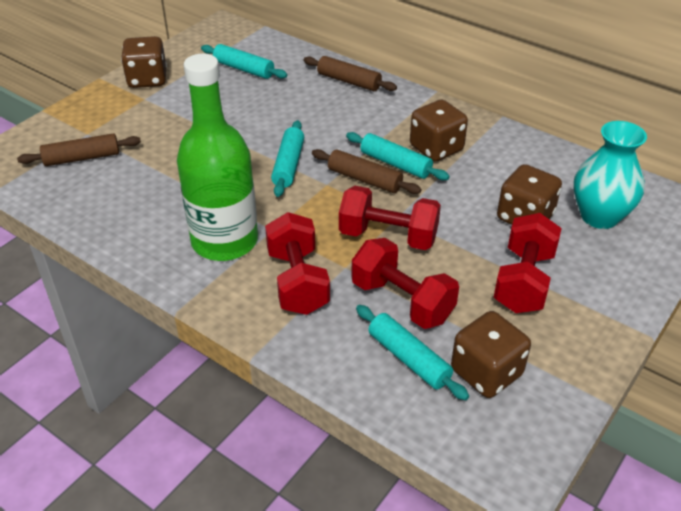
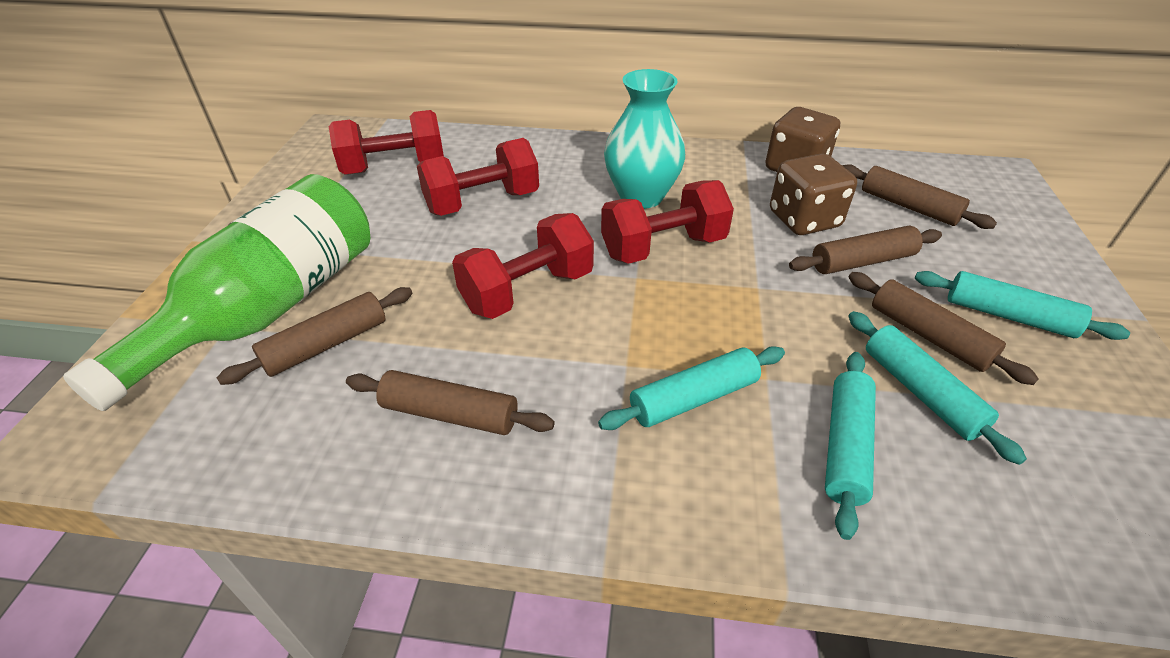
brown dice: [121,36,167,88] [410,100,468,162] [451,311,531,398] [497,164,562,225] = 4 -> [765,107,840,172] [770,153,857,235] = 2
brown rolling pin: [17,133,141,166] [303,56,397,91] [312,149,421,194] = 3 -> [217,287,412,385] [346,370,555,435] [789,226,942,274] [842,164,997,229] [848,272,1039,385] = 5

